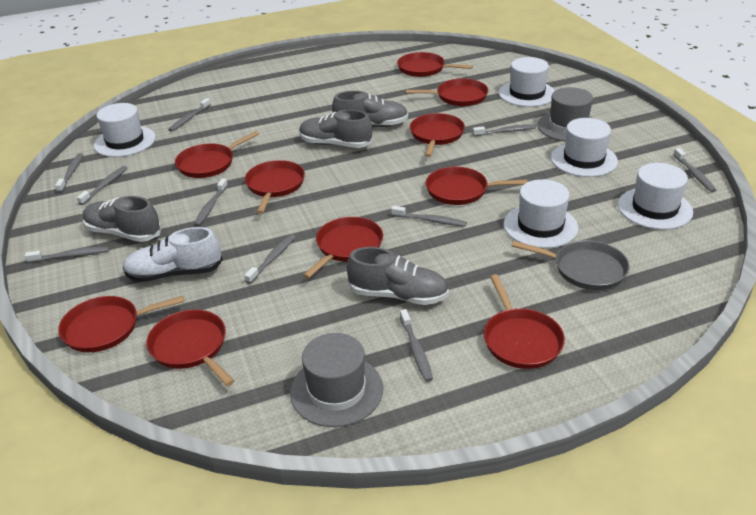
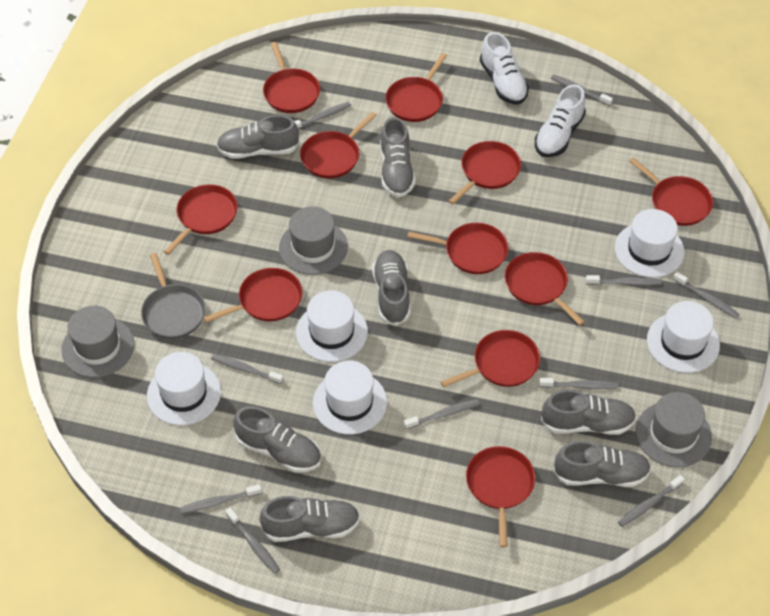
grey hat: [290,333,383,427] [537,87,593,141] = 2 -> [61,306,134,378] [279,206,348,275] [636,392,712,467] = 3
grey shoe: [83,196,161,242] [299,110,372,148] [332,91,408,127] [347,247,449,305] = 4 -> [216,115,299,159] [233,406,321,472] [259,496,360,542] [372,250,410,326] [380,117,415,197] [541,390,636,435] [553,441,651,487] = 7
red pan: [58,296,184,352] [146,309,234,386] [175,131,259,178] [245,160,305,214] [303,217,383,279] [397,52,473,77] [405,79,488,106] [410,113,465,157] [426,167,528,205] [484,274,565,369] = 10 -> [164,184,238,255] [203,268,303,323] [263,42,320,113] [300,112,377,178] [385,53,447,122] [407,223,509,274] [441,330,540,387] [449,141,521,205] [466,446,535,548] [504,252,585,326] [629,157,713,226] = 11
white shoe: [123,227,223,282] = 1 -> [480,32,529,105] [535,84,586,157] = 2

